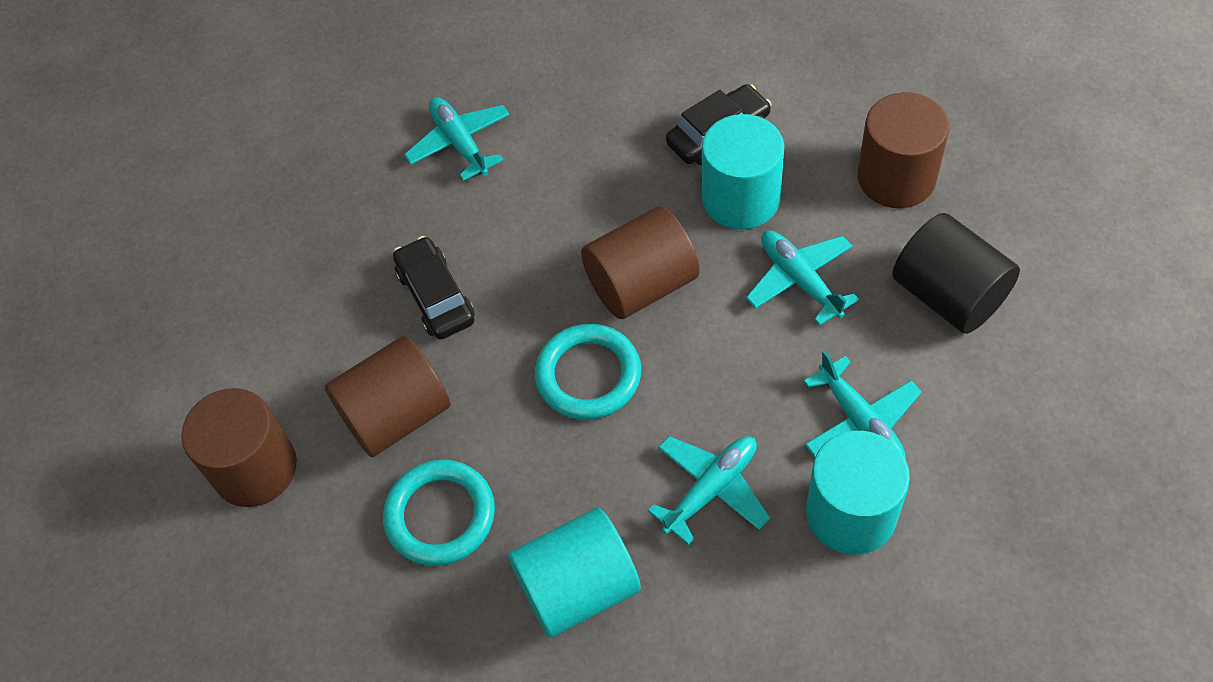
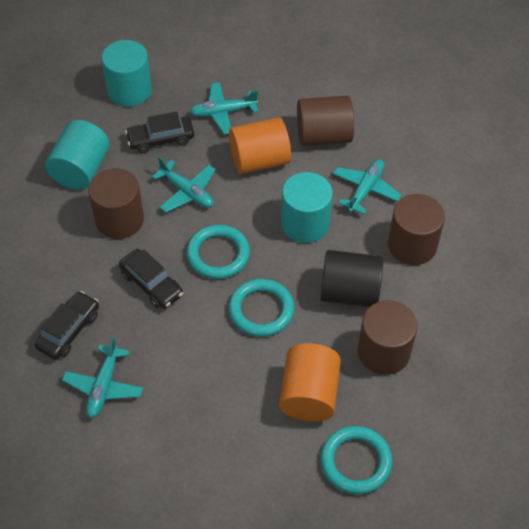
black car: [393,236,475,340] [666,84,772,165] = 2 -> [35,291,99,360] [119,249,183,309] [125,112,194,153] = 3
orange cylinder: none = 0 -> [229,117,291,174] [279,343,341,422] = 2
turquoise ring: [383,460,495,566] [535,324,641,420] = 2 -> [187,225,250,279] [229,279,294,337] [321,426,393,494] = 3

